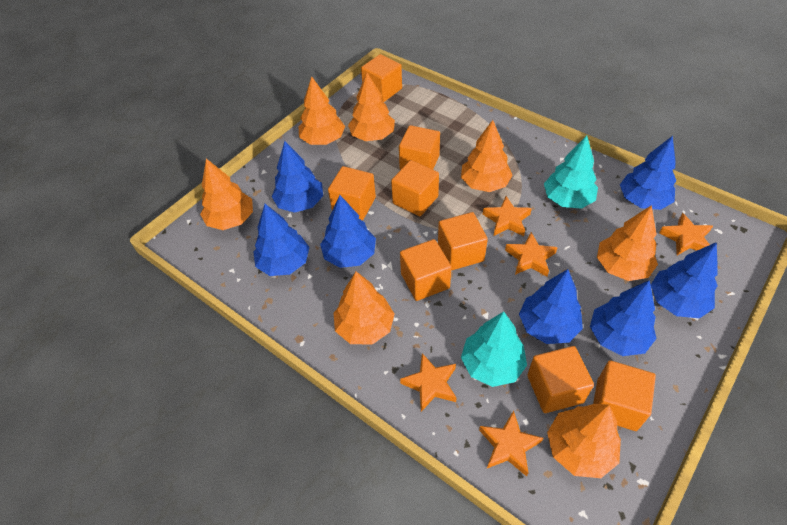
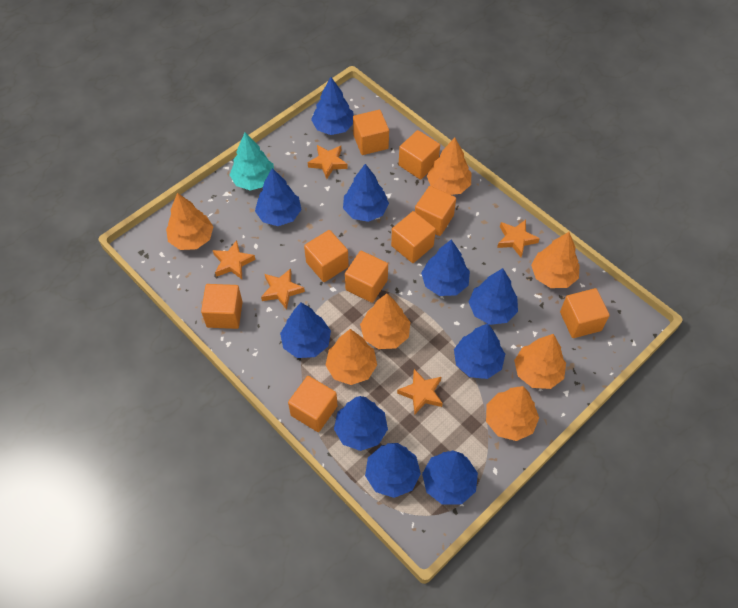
blue tree: [254,204,310,276] [271,141,323,213] [320,195,376,268] [519,269,583,344] [590,280,657,356] [620,136,676,210] [651,242,718,318] = 7 -> [255,168,302,226] [280,303,331,358] [311,77,354,135] [334,396,388,451] [343,164,389,222] [365,443,421,498] [421,239,470,296] [422,450,478,505] [454,323,505,379] [469,268,518,325] = 10
orange cube: [328,166,376,220] [361,54,402,102] [391,160,439,216] [399,125,440,170] [400,239,452,301] [438,212,488,270] [527,346,594,413] [593,360,656,431] = 8 -> [201,284,243,329] [288,376,338,432] [304,230,349,282] [345,251,388,303] [353,110,389,155] [391,211,436,263] [399,130,440,179] [415,186,456,236] [560,288,610,338] = 9
turquoise tree: [461,311,527,387] [544,136,598,209] = 2 -> [230,133,274,191] = 1

